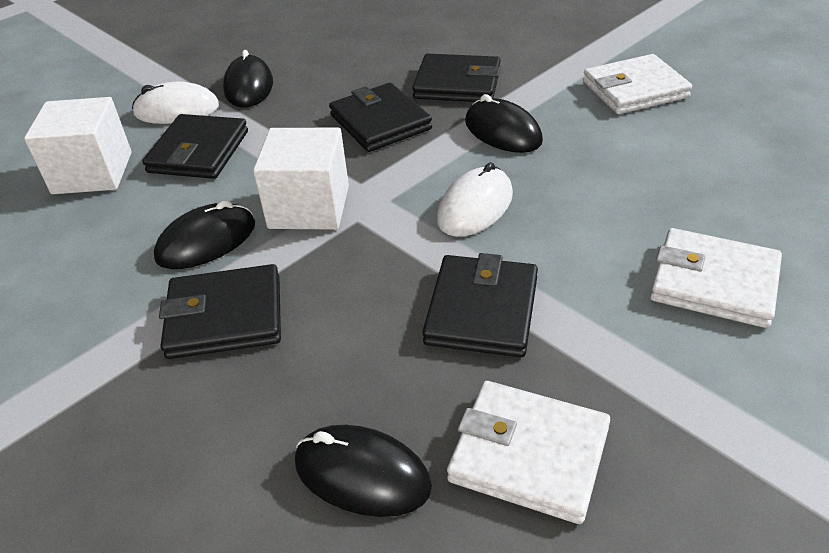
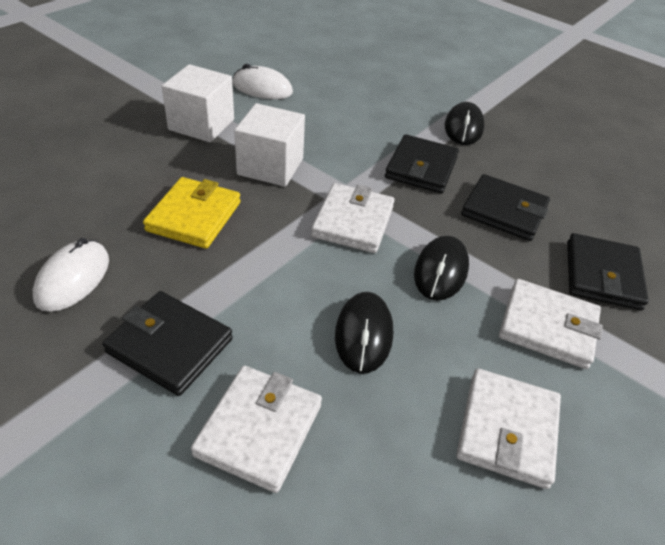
black mouse: [154,200,255,269] [223,50,273,107] [295,425,432,517] [465,94,543,153] = 4 -> [335,292,393,374] [414,236,469,301] [445,102,485,145] = 3
black wallet: [142,114,248,179] [159,264,281,359] [329,83,432,152] [412,54,501,102] [422,253,538,357] = 5 -> [102,291,233,396] [385,134,459,193] [461,174,550,241] [567,233,649,311] = 4
white wallet: [447,381,610,524] [583,54,692,114] [650,228,782,328] = 3 -> [191,366,322,493] [311,183,395,253] [456,368,561,489] [499,279,603,369] = 4
yellow wallet: none = 0 -> [143,177,241,249] = 1

